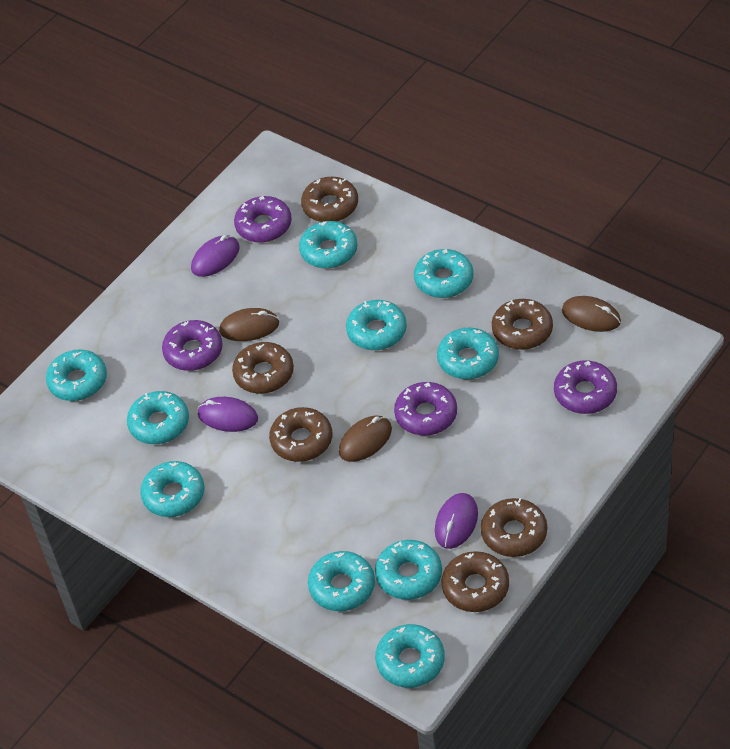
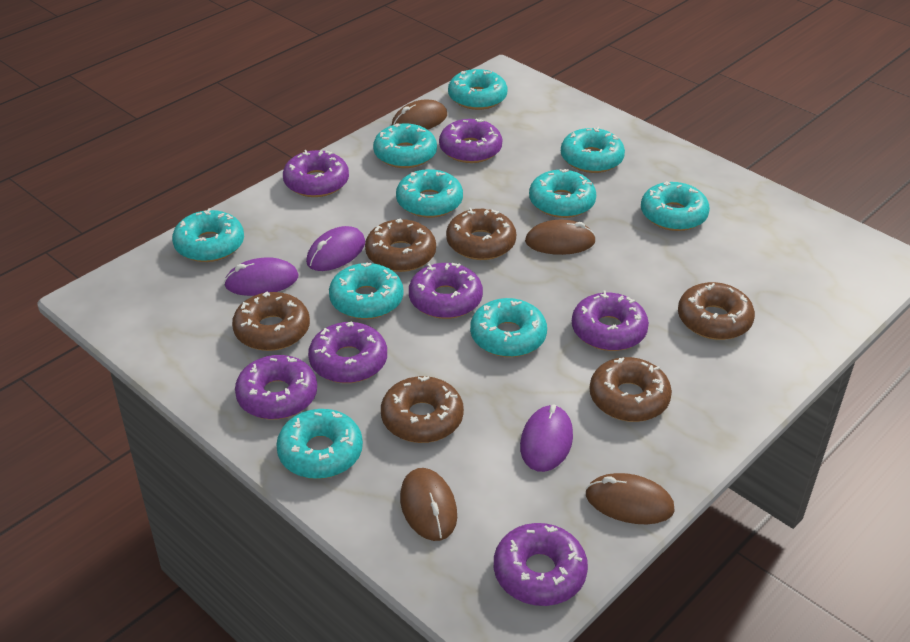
brown mouse: [219,308,279,341] [339,415,392,462] [562,296,621,332] = 3 -> [392,100,447,130] [400,468,457,541] [525,220,596,255] [586,473,675,524] = 4
purple donut: [162,320,223,371] [234,196,292,243] [394,382,457,436] [554,360,617,414] = 4 -> [235,355,317,420] [283,150,349,197] [308,321,387,383] [409,263,483,319] [439,119,502,163] [494,523,588,606] [572,291,649,351] = 7

